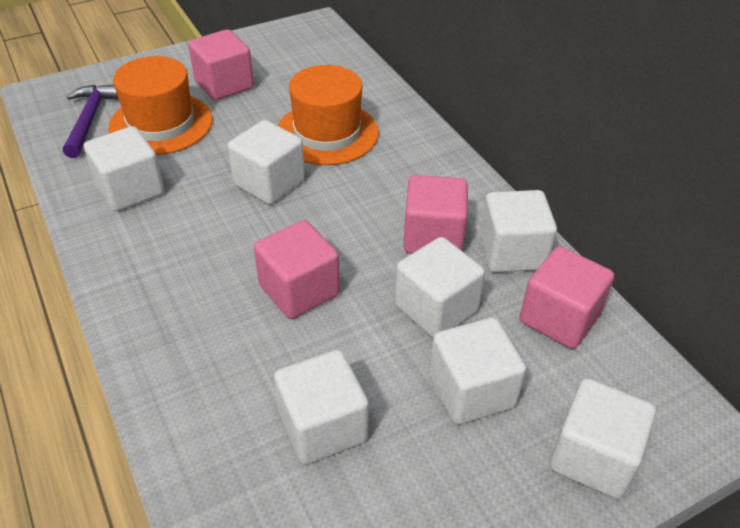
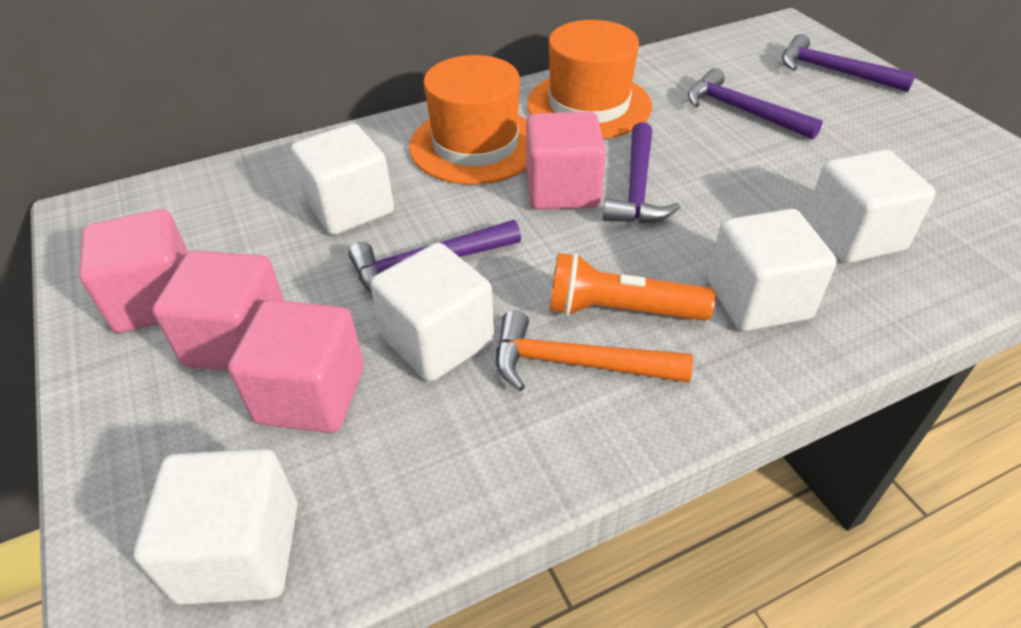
orange flashlight: none = 0 -> [550,253,715,321] = 1
orange hammer: none = 0 -> [496,310,693,391] = 1
purple hammer: [63,85,119,158] = 1 -> [348,220,521,293] [603,122,681,224] [688,68,823,140] [782,34,916,92] = 4
white cube: [84,126,164,211] [227,120,305,205] [274,350,369,465] [395,237,485,338] [429,317,526,425] [480,190,557,272] [550,378,656,499] = 7 -> [134,449,298,605] [291,124,394,235] [370,242,494,382] [708,209,837,331] [805,150,936,263] = 5

